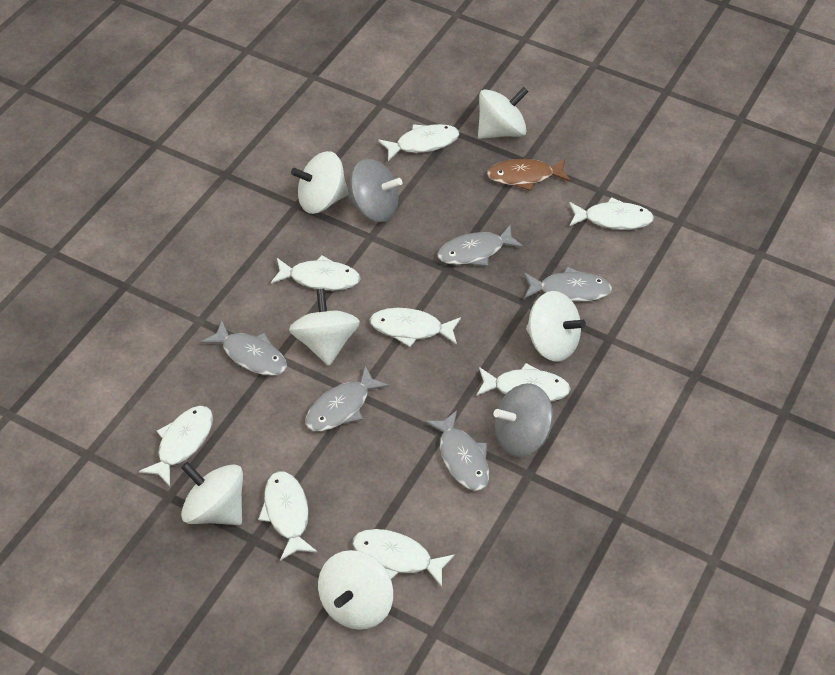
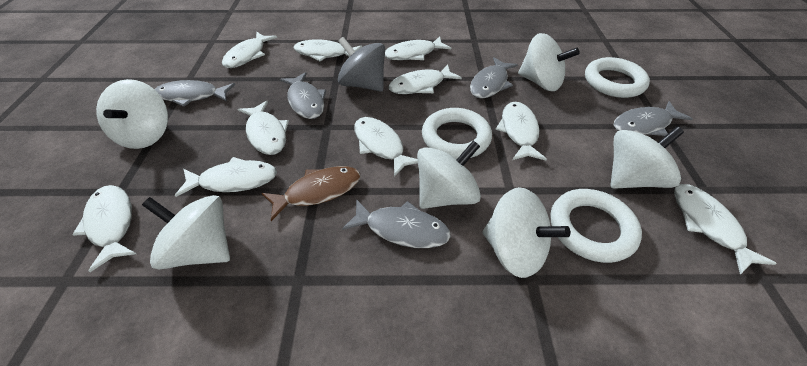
grey spinning top: [348,159,402,222] [494,383,553,457] = 2 -> [338,37,385,92] = 1
white fish: [139,406,213,486] [258,471,317,561] [271,255,361,291] [352,529,455,587] [370,308,461,347] [378,124,459,161] [476,363,571,402] [569,197,654,230] = 8 -> [72,185,136,272] [175,157,277,197] [222,32,277,68] [238,100,289,155] [294,39,362,62] [354,117,418,177] [385,36,451,60] [388,64,462,94] [496,102,547,160] [674,184,777,274] = 10
white ring: none = 0 -> [422,108,492,159] [551,189,642,263] [585,57,650,98] = 3

